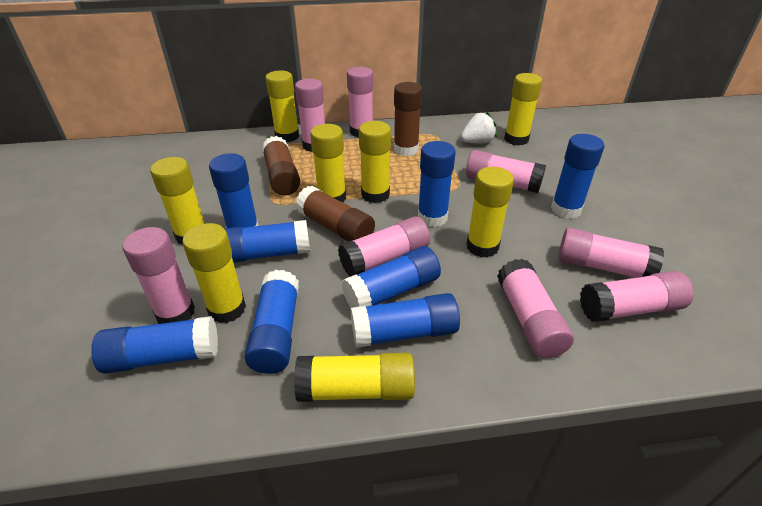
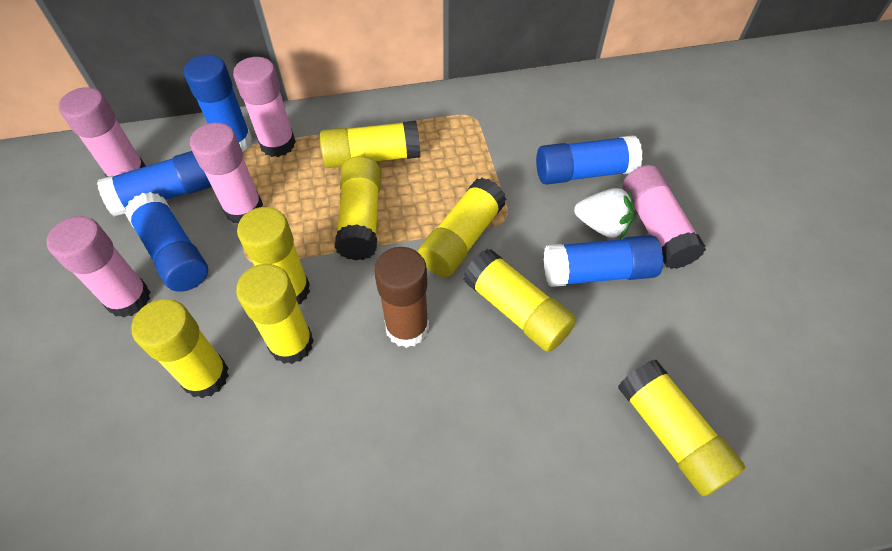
blue glue stick: [91,316,218,374] [209,153,259,228] [224,220,310,263] [244,270,299,374] [342,246,441,308] [351,293,460,348] [418,141,456,227] [551,134,604,219] = 8 -> [97,151,212,217] [125,192,208,292] [184,54,252,152] [536,135,643,185] [544,235,663,287] = 5
brown glue stick: [262,136,300,195] [295,186,375,241] [394,82,422,156] = 3 -> [374,247,429,348] = 1
pink glue stick: [123,227,195,324] [295,79,325,152] [338,216,430,276] [347,67,373,138] [466,150,546,193] [497,259,574,358] [558,228,664,278] [580,271,694,322] = 8 -> [46,216,150,318] [59,87,146,177] [190,123,263,223] [233,57,296,157] [623,165,706,269] = 5

